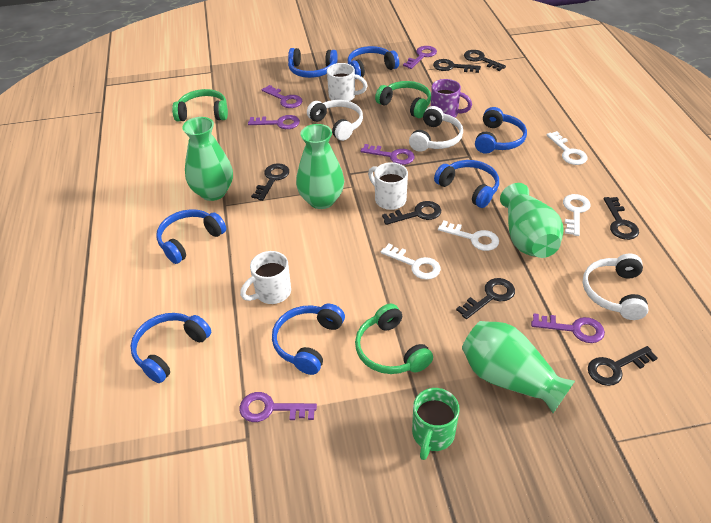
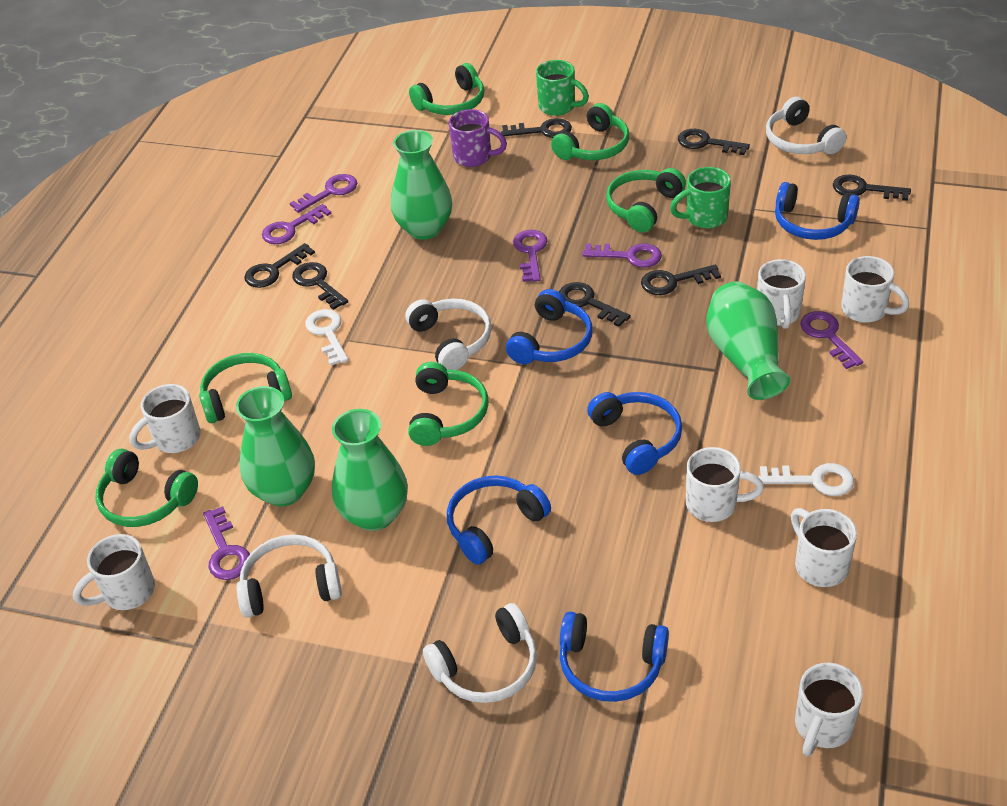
blue headphones: [131,313,211,383] [156,209,226,264] [272,304,345,375] [288,48,338,78] [348,46,399,77] [434,160,499,208] [475,107,527,154] = 7 -> [447,475,551,565] [506,289,593,364] [560,612,669,702] [587,392,682,475] [775,182,860,240] = 5
green headphones: [172,89,228,121] [355,304,433,374] [375,81,431,118] = 3 -> [96,449,198,527] [199,353,292,423] [408,362,489,446] [409,63,484,115] [551,103,629,160] [606,168,686,232] = 6
green mug: [412,388,460,460] = 1 -> [536,60,589,116] [670,167,731,228] = 2
white headphones: [307,100,363,141] [409,106,463,152] [583,254,649,320] = 3 -> [237,534,342,618] [405,299,492,370] [423,603,537,703] [766,96,847,154] = 4
white key: [381,244,441,280] [438,221,499,251] [547,131,588,165] [563,194,590,236] = 4 -> [305,309,348,366] [759,463,854,496] = 2
white mug: [240,251,291,304] [327,63,368,101] [368,162,408,210] = 3 -> [73,534,155,610] [129,384,201,453] [686,447,764,522] [757,259,806,329] [791,508,857,587] [795,663,863,756] [841,256,909,322] = 7

